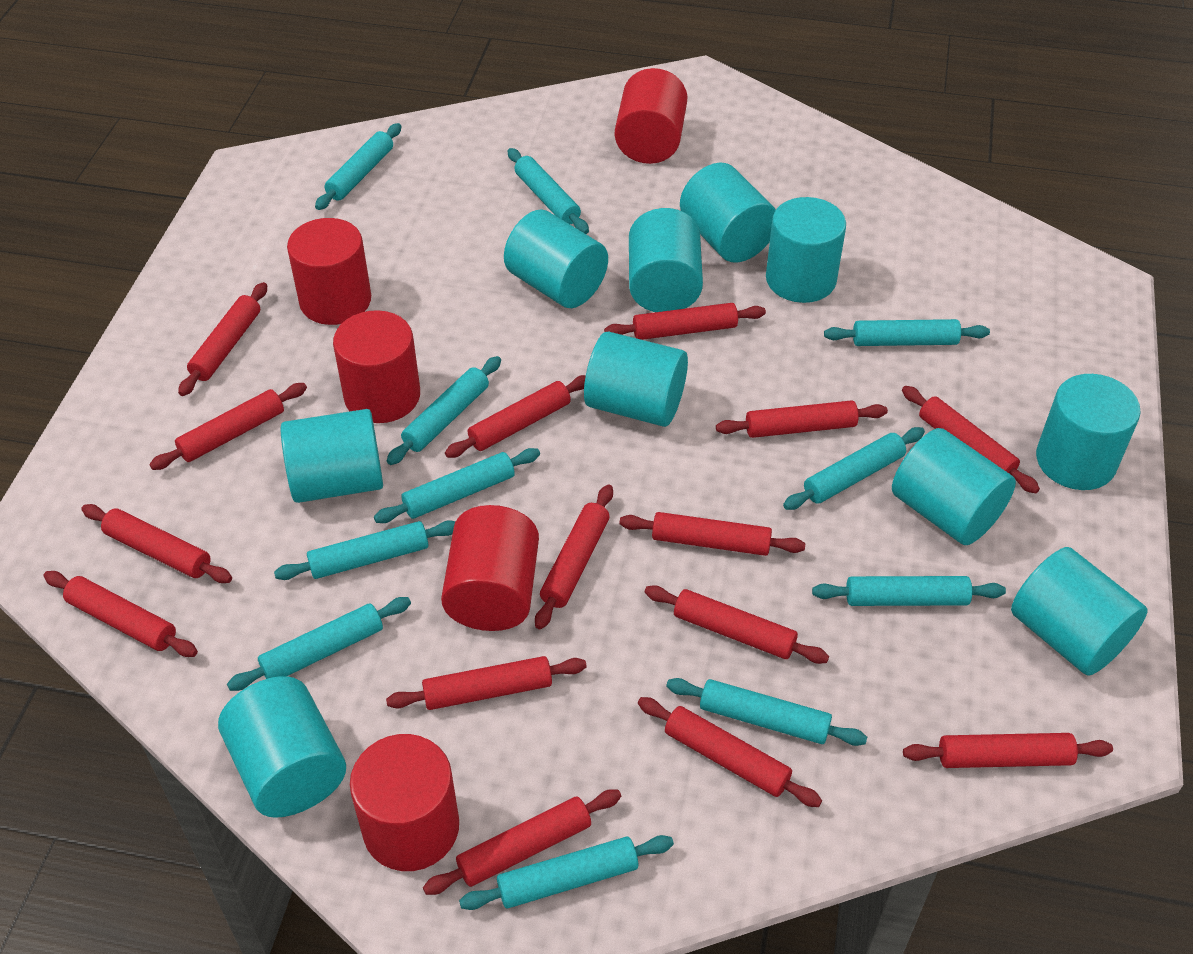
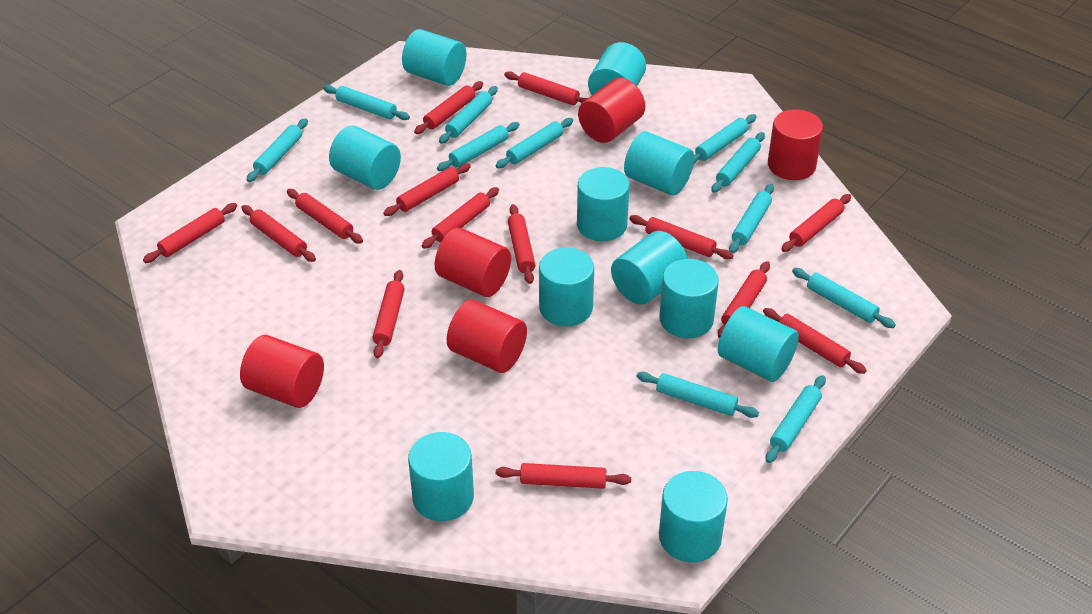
red rolling pin: [44,571,198,657] [81,504,232,583] [149,383,307,470] [178,282,267,396] [386,656,587,710] [423,789,621,895] [445,375,586,458] [535,485,613,629] [604,303,766,340] [619,512,805,556] [638,697,822,807] [645,585,829,664] [716,400,888,438] [902,386,1040,493] [903,733,1113,768] = 15 -> [143,203,237,263] [241,205,316,262] [287,189,363,243] [373,270,405,358] [383,163,471,216] [414,81,483,134] [422,187,499,249] [496,463,631,489] [504,71,588,105] [508,204,536,284] [629,215,734,259] [718,261,770,338] [763,308,867,374] [781,194,851,252] = 14
turquoise cylinder: [218,676,346,818] [281,409,383,503] [504,209,608,308] [584,331,688,427] [629,208,703,312] [680,163,776,263] [766,197,846,303] [892,428,1016,545] [1011,547,1147,676] [1036,374,1141,490] = 10 -> [329,126,401,190] [402,29,467,86] [408,432,474,521] [539,247,594,326] [577,167,629,241] [588,42,646,95] [611,231,688,305] [624,131,694,195] [659,259,719,338] [659,471,728,562] [718,306,799,382] = 11

